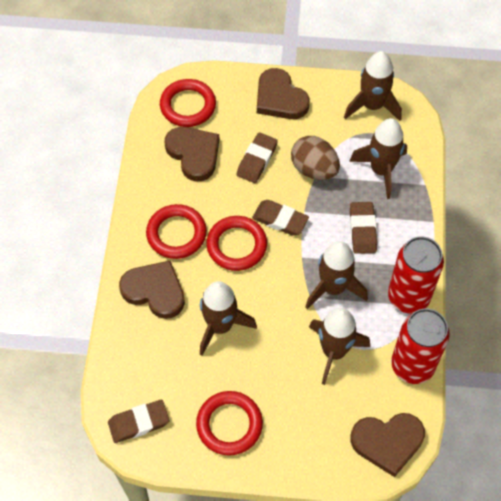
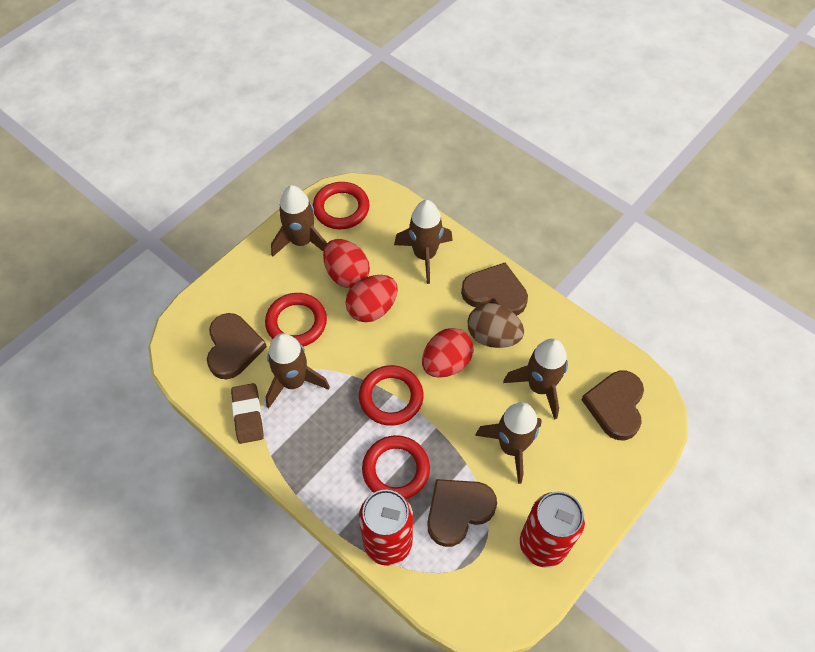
brown eraser: [108,400,169,443] [236,132,278,183] [252,200,309,236] [350,202,377,254] = 4 -> [231,383,264,444] = 1
red egg: none = 0 -> [323,239,370,288] [346,275,398,322] [422,328,474,378] = 3

